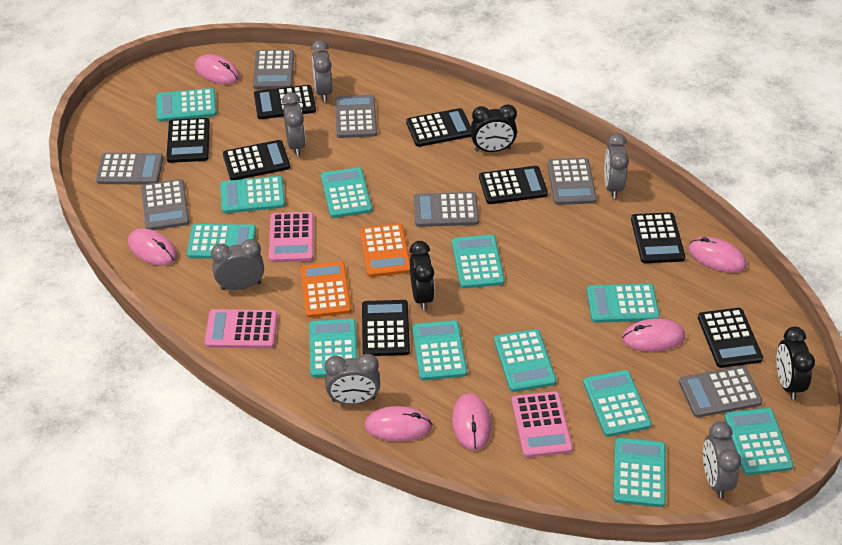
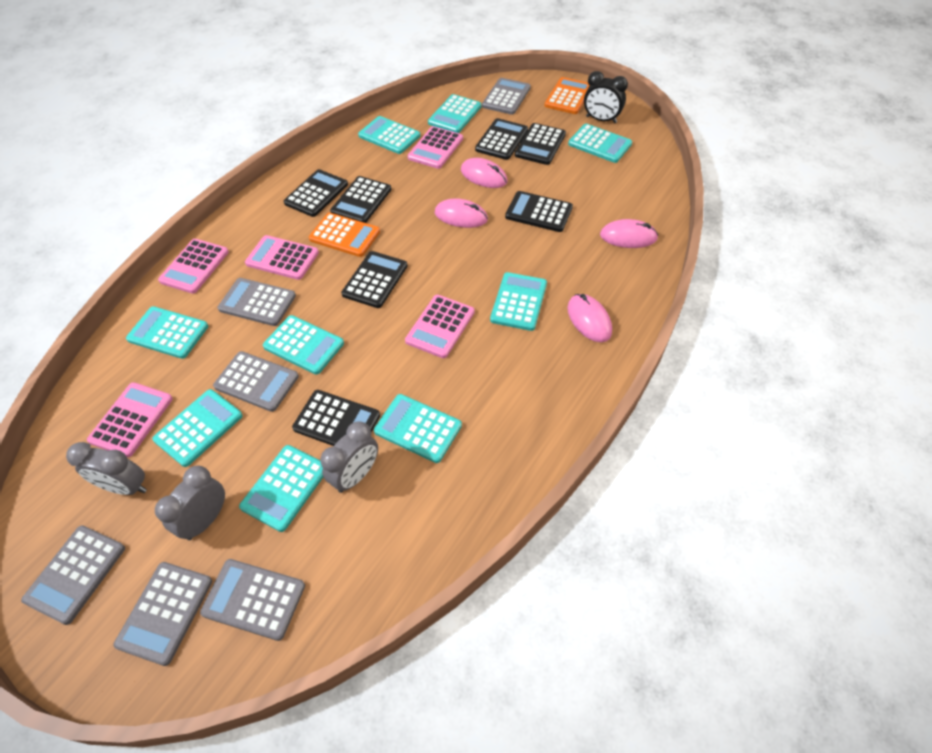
black calculator: [166,118,210,163] [223,140,290,180] [254,85,316,119] [362,300,410,356] [406,108,471,147] [479,166,548,204] [631,212,685,263] [698,308,763,368] = 8 -> [284,169,348,217] [292,390,380,446] [330,176,391,223] [341,251,408,308] [475,118,528,160] [505,191,573,232] [515,123,566,165] = 7
black clock: [410,241,435,310] [470,104,517,152] [777,327,815,400] = 3 -> [584,71,628,123] = 1
grey calculator: [96,153,163,184] [141,179,189,230] [253,49,294,89] [335,95,377,138] [414,192,479,227] [547,158,597,205] [679,366,762,418] = 7 -> [21,525,125,625] [113,562,212,666] [200,559,305,641] [213,351,299,412] [218,278,296,326] [482,78,531,115] = 6
grey clock: [211,239,264,290] [282,92,306,156] [311,40,332,102] [325,354,380,404] [604,133,629,199] [703,421,742,498] = 6 -> [66,442,147,495] [155,466,225,540] [320,421,378,493] = 3
pink calculator: [204,309,278,348] [269,212,314,262] [512,391,573,458] = 3 -> [87,382,173,457] [158,239,229,294] [245,235,319,280] [405,295,475,358] [407,126,463,169] = 5
pink mouse: [128,229,177,266] [195,54,240,84] [364,406,433,442] [452,393,491,450] [622,318,685,352] [688,237,747,273] = 6 -> [435,198,488,228] [461,158,508,188] [567,294,612,342] [600,219,658,248] = 4
turquoise calculator: [156,88,217,122] [187,224,256,259] [220,176,285,213] [309,319,358,378] [321,167,372,218] [412,320,467,380] [452,235,505,288] [494,329,556,392] [583,370,652,437] [587,283,660,323] [613,438,666,507] [724,408,793,475] = 12 -> [126,306,208,359] [152,389,243,467] [239,445,323,532] [263,315,344,375] [358,116,420,154] [374,394,462,463] [428,94,482,133] [490,272,547,331] [568,124,632,163] = 9

